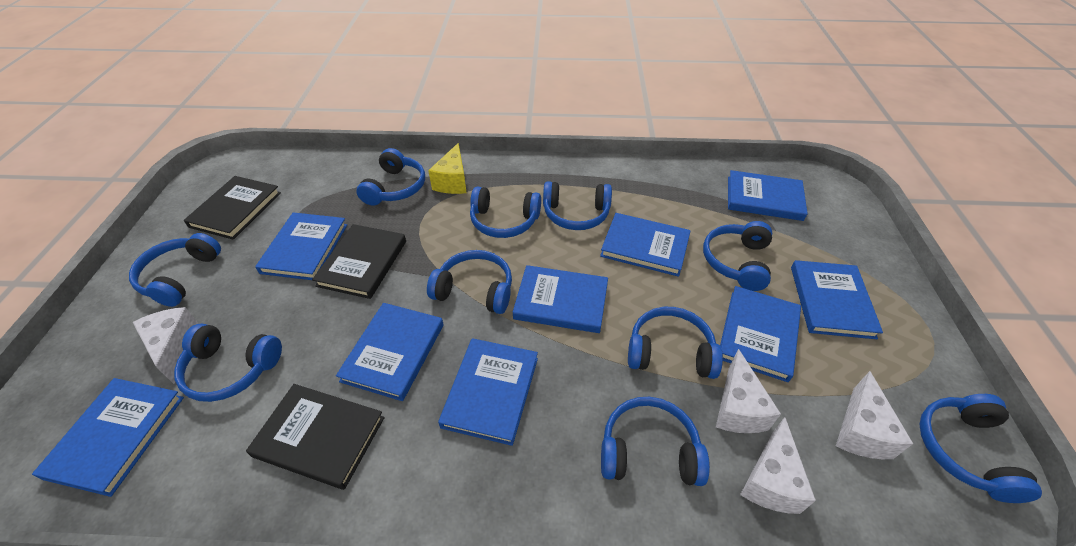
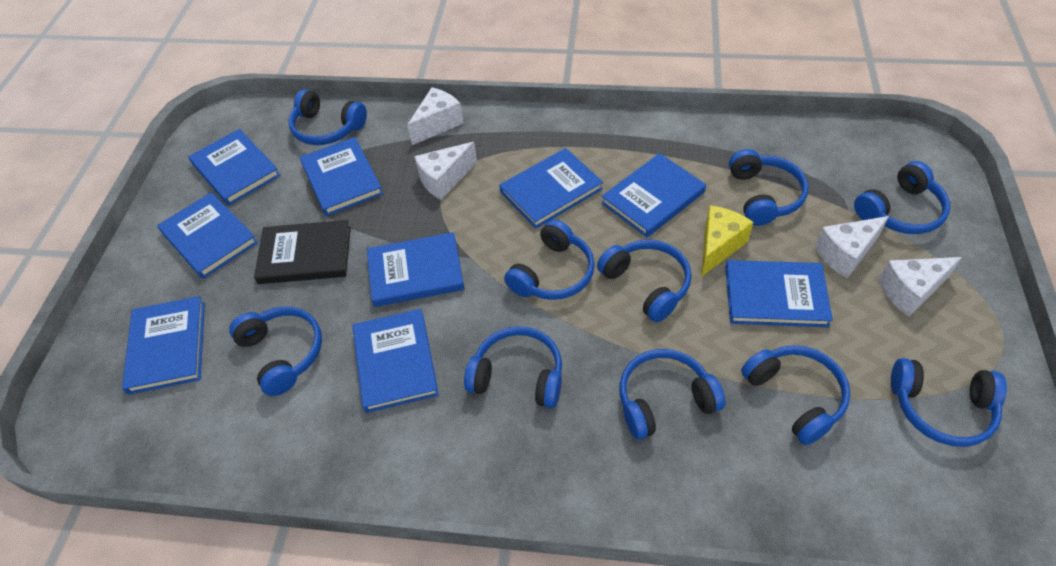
black book: [184,176,281,240] [246,384,385,490] [312,224,406,299] = 3 -> [254,220,351,284] = 1

